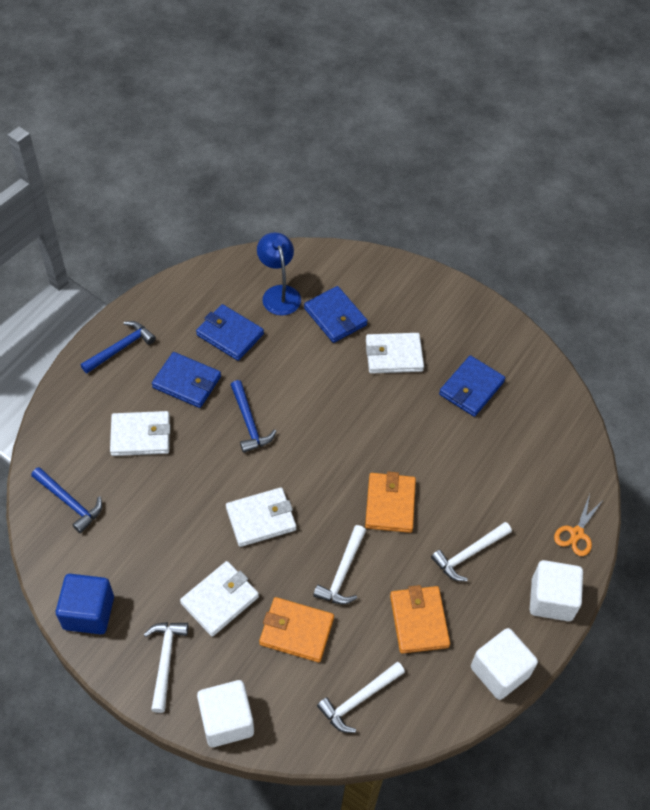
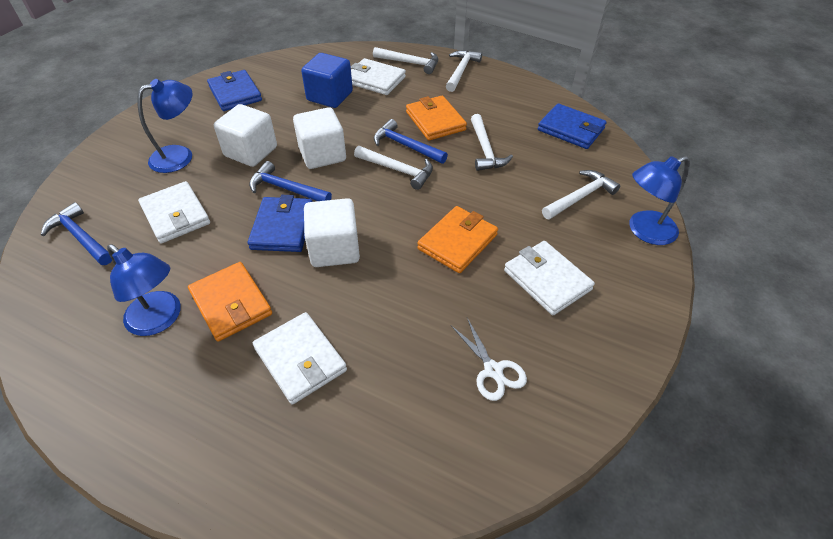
blue lamp: [257,232,301,316] = 1 -> [107,244,181,336] [138,79,192,173] [629,156,690,245] = 3
blue wallet: [152,352,221,408] [196,304,264,361] [304,286,368,343] [439,355,505,417] = 4 -> [207,70,262,111] [248,195,313,252] [538,103,607,149] = 3
orange scissors: [554,494,604,556] = 1 -> none = 0
white hammer: [144,622,188,713] [313,525,366,604] [317,662,405,733] [431,522,512,581] = 4 -> [354,146,433,190] [373,47,438,74] [446,50,482,92] [471,114,513,171] [542,170,620,219] = 5
white scissors: none = 0 -> [451,318,527,401] = 1

